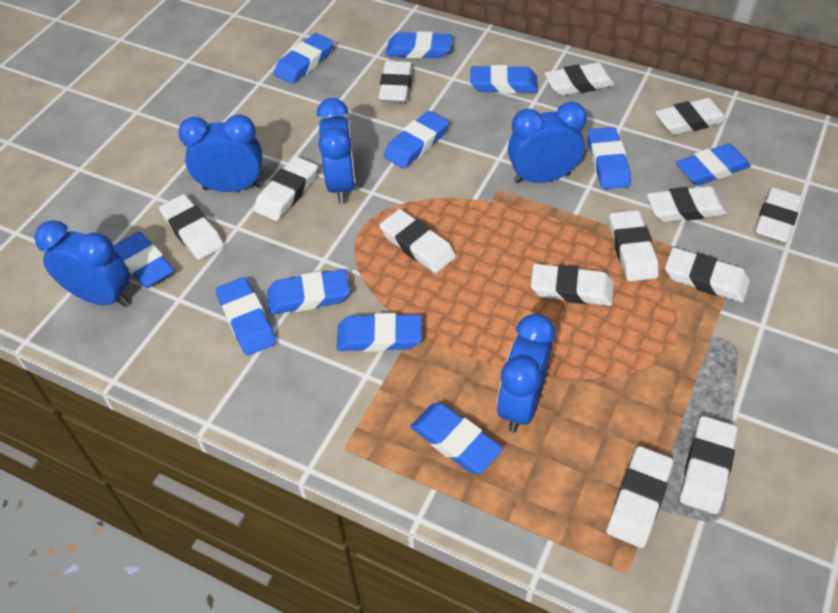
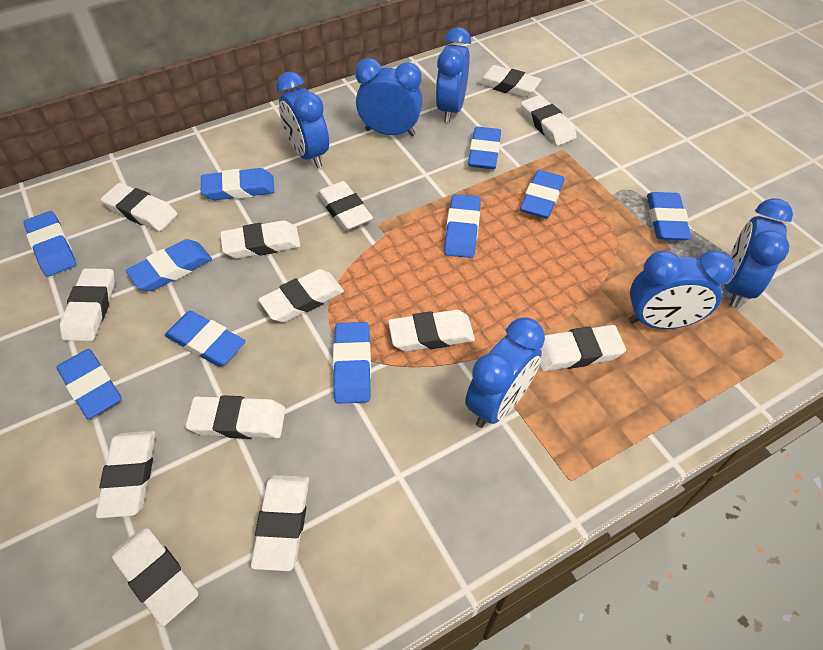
blue clock: [34,220,130,307] [178,115,262,192] [317,98,355,204] [497,314,555,433] [508,102,587,184] = 5 -> [276,72,329,168] [355,58,423,136] [435,27,471,123] [465,318,545,428] [629,251,734,329] [724,198,793,308] = 6
blue eraser: [113,232,174,288] [216,277,276,356] [267,269,350,315] [274,33,334,84] [337,313,422,352] [384,111,449,168] [386,31,452,59] [410,403,503,474] [470,65,538,94] [588,127,631,189] [676,143,751,186] = 11 -> [23,211,76,277] [56,349,121,419] [125,239,212,291] [165,311,245,367] [201,168,275,200] [333,322,371,404] [444,194,481,258] [468,127,501,169] [520,170,564,218] [647,192,691,240] = 10

